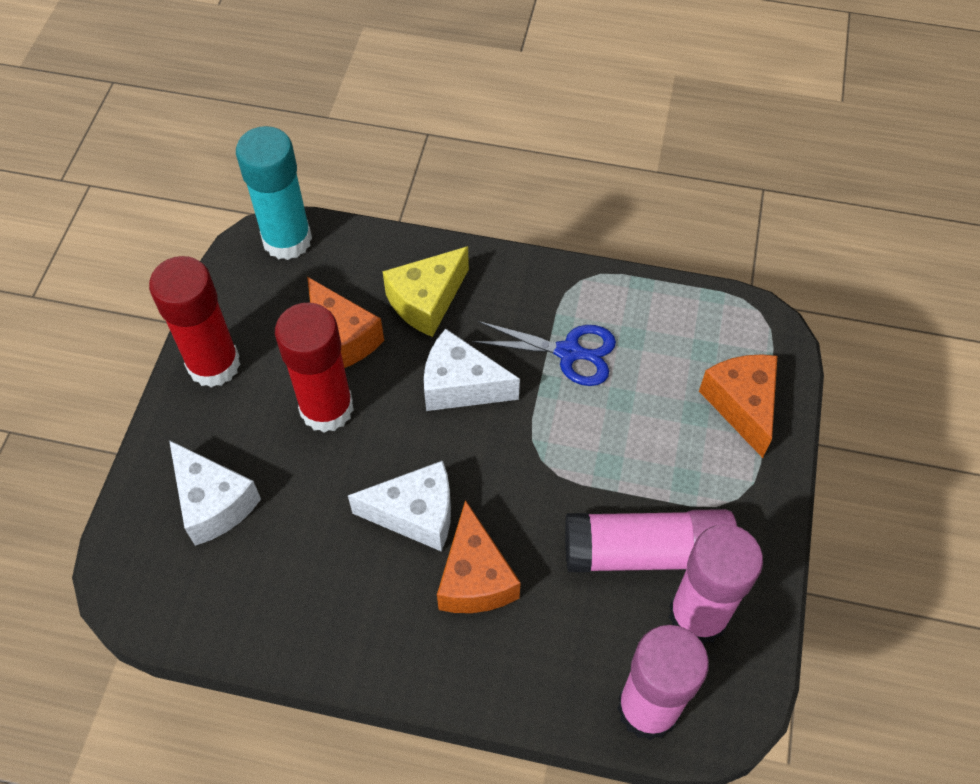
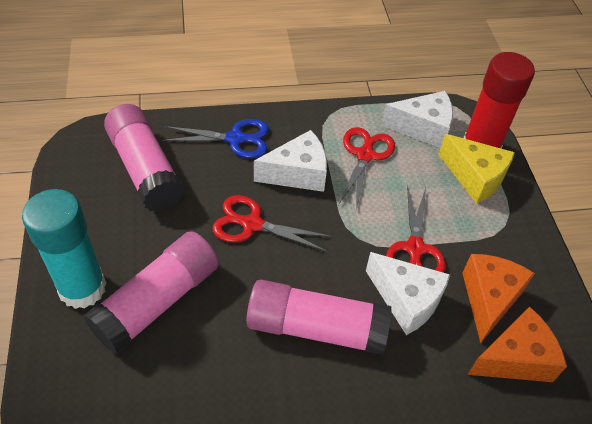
orange cheese: [307,277,384,368] [437,500,520,613] [699,354,777,458] = 3 -> [462,254,535,343] [467,306,567,382] = 2
red glue stick: [149,256,241,388] [275,302,354,432] = 2 -> [463,52,535,149] = 1
red scissors: none = 0 -> [212,195,331,251] [338,127,395,211] [386,185,446,273] = 3

